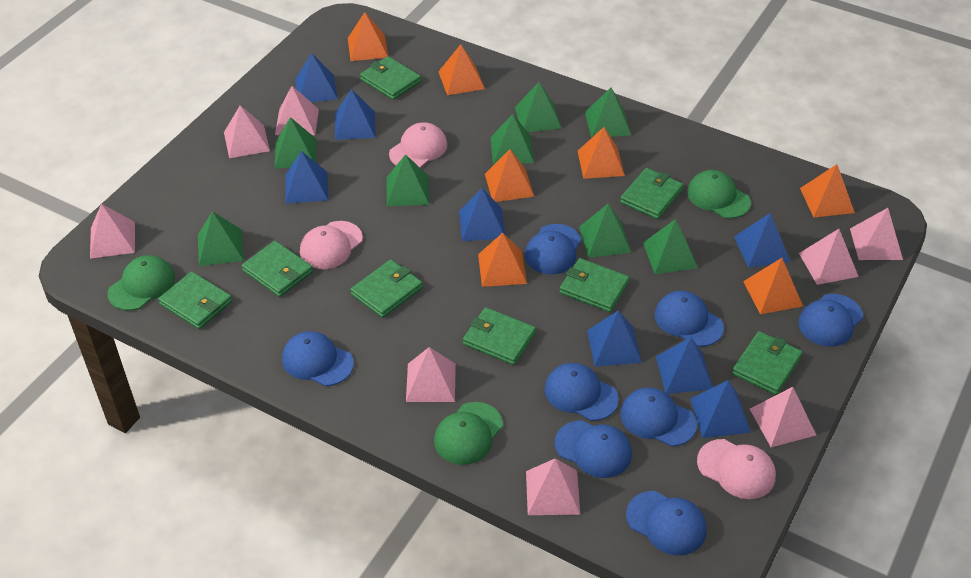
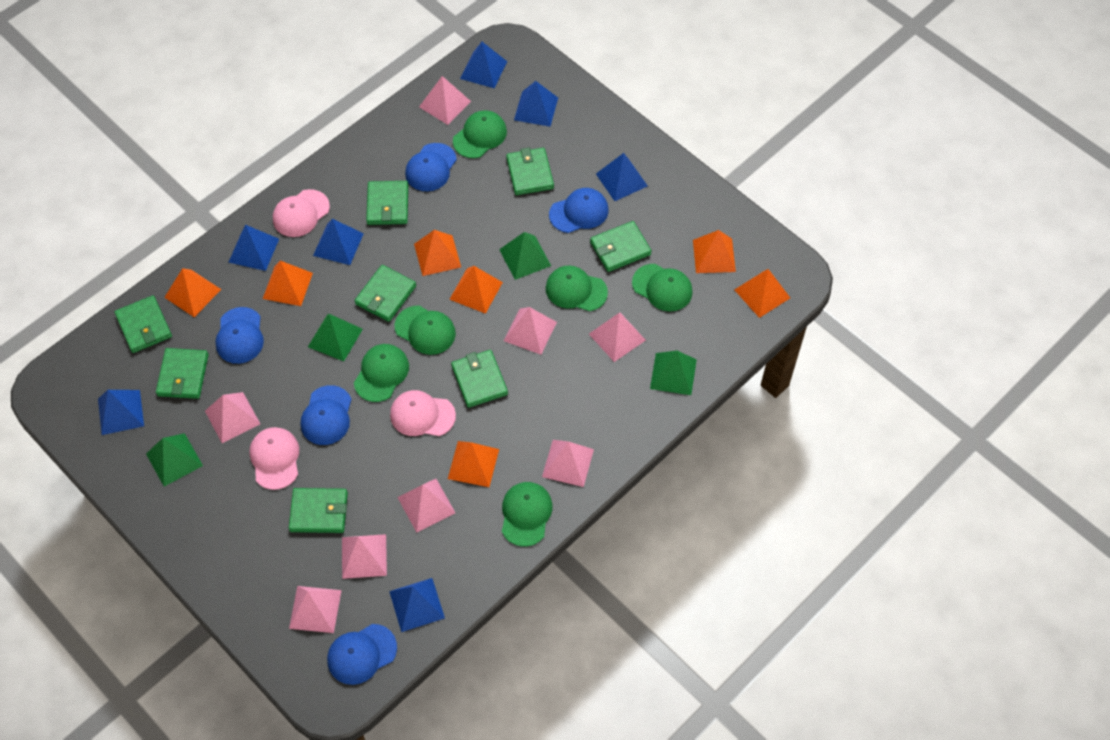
blue cap: [282,331,354,386] [525,224,581,274] [545,363,619,421] [555,420,632,478] [620,387,697,446] [626,491,707,555] [655,291,724,347] [798,294,863,347] = 8 -> [215,307,264,364] [301,385,352,445] [327,624,397,685] [405,143,457,191] [549,188,609,233] = 5
blue pyramid: [285,151,328,204] [295,53,338,102] [335,89,376,140] [459,188,505,241] [587,310,642,367] [656,337,713,394] [690,380,751,438] [734,213,791,268] = 8 -> [98,390,144,435] [228,225,279,271] [313,219,364,265] [389,578,445,632] [460,42,507,88] [514,81,558,127] [596,153,648,201] = 7
green cap: [108,255,175,311] [434,402,503,465] [687,170,751,219] = 3 -> [354,344,409,402] [394,305,456,355] [453,110,507,158] [502,482,553,547] [546,265,608,311] [632,264,693,312] = 6
green pyramid: [198,211,244,266] [274,117,317,169] [387,154,429,206] [490,114,534,165] [515,81,561,132] [579,203,631,258] [585,88,631,138] [643,219,698,274] = 8 -> [146,433,203,487] [308,314,363,361] [499,232,551,280] [650,351,697,395] = 4

